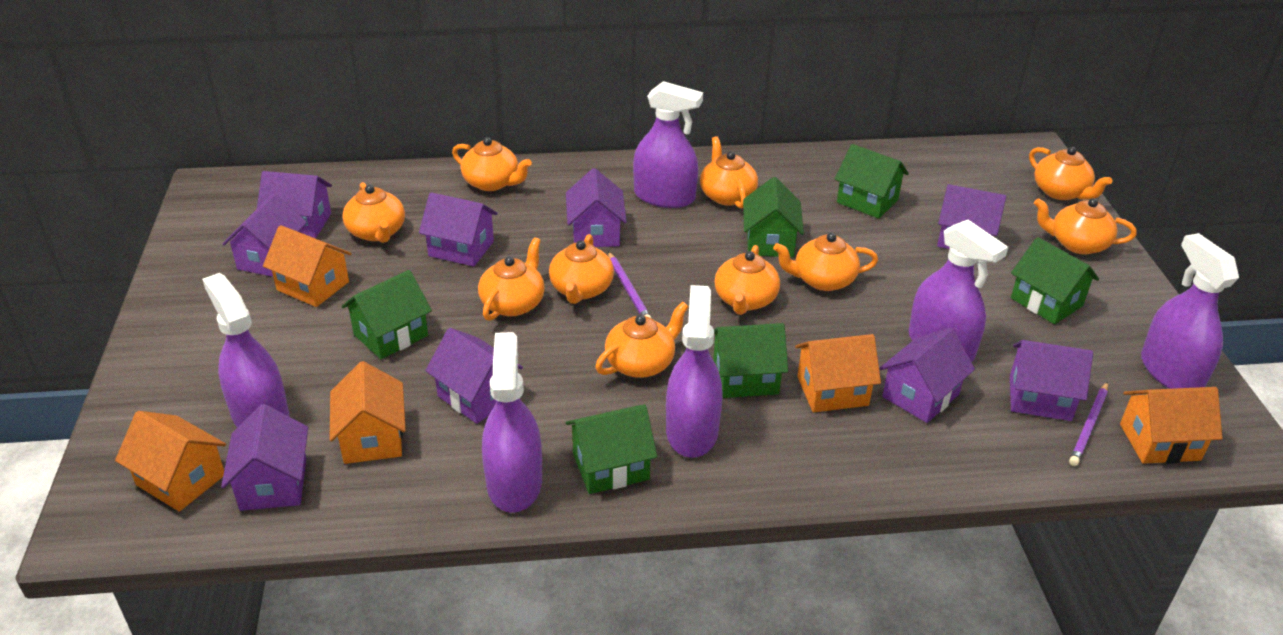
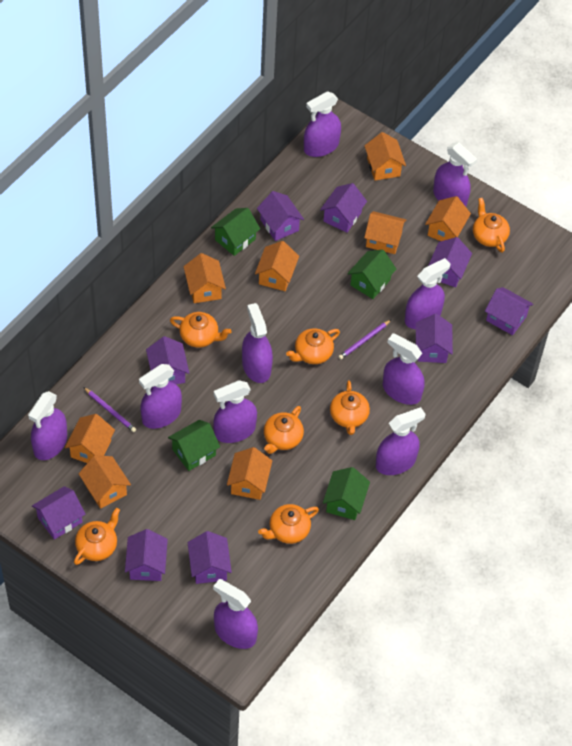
green house: [342,270,432,359] [566,404,657,494] [713,323,788,398] [743,177,804,257] [835,144,909,219] [1011,237,1099,324] = 6 -> [168,420,220,471] [211,208,260,256] [323,467,370,520] [347,249,396,299] = 4
orange house: [115,411,226,512] [263,225,352,307] [329,361,406,464] [795,334,881,412] [1120,387,1223,464] = 5 -> [65,414,115,463] [78,455,131,509] [184,253,226,303] [227,447,272,500] [255,241,299,291] [364,132,406,180] [364,211,406,254] [425,196,471,241] = 8
orange teapot: [342,182,405,243] [452,137,532,191] [478,237,545,321] [549,234,614,304] [595,302,689,378] [700,136,758,209] [715,245,780,315] [773,233,878,291] [1029,147,1112,200] [1034,198,1137,254] = 10 -> [74,508,120,565] [170,312,232,348] [258,504,319,544] [264,406,304,454] [286,328,340,364] [330,380,370,435] [473,198,510,253] = 7
purple spray bottle: [202,273,289,427] [482,332,542,513] [633,81,703,208] [666,285,723,458] [909,220,1008,362] [1141,233,1239,389] = 6 -> [28,391,67,460] [139,364,182,429] [213,380,257,443] [213,579,258,649] [242,303,273,383] [304,91,341,157] [376,407,426,475] [383,333,425,405] [405,258,450,329] [433,142,477,206] = 10

